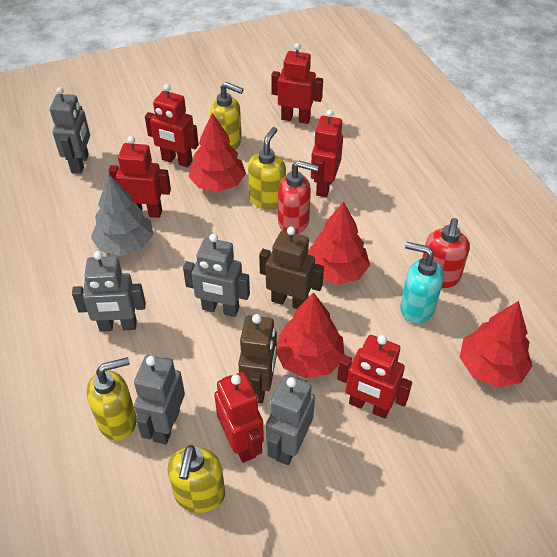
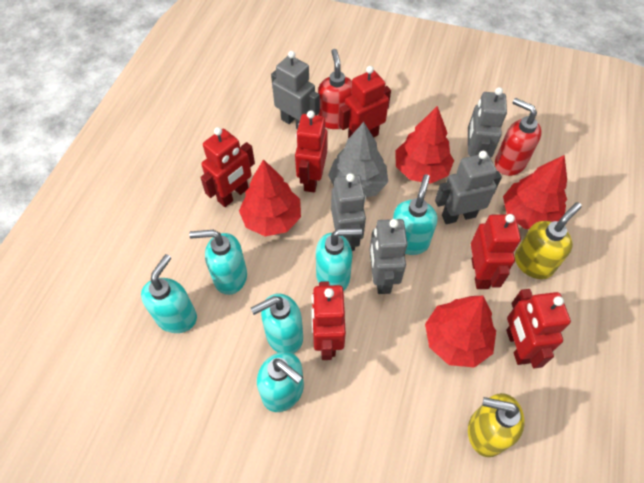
brown robot: [238,314,277,403] [259,227,324,309] = 2 -> none = 0
turquoise soap dispenser: [400,242,444,323] = 1 -> [141,254,197,333] [189,230,247,295] [251,293,303,354] [257,352,304,412] [316,228,362,291] [393,174,437,255] = 6
yellow soap dispenser: [87,357,137,441] [167,445,225,513] [210,82,244,150] [248,127,286,210] = 4 -> [468,393,525,457] [515,202,582,279] = 2

